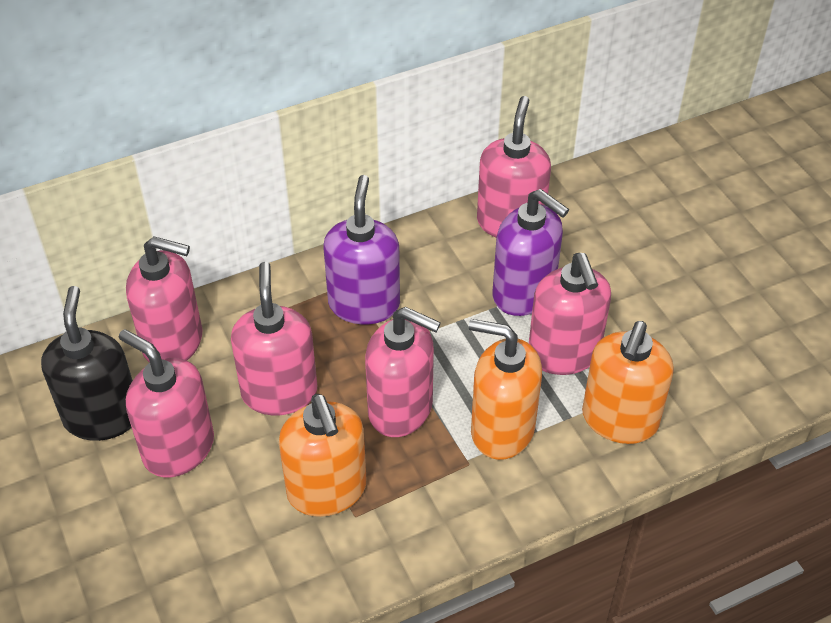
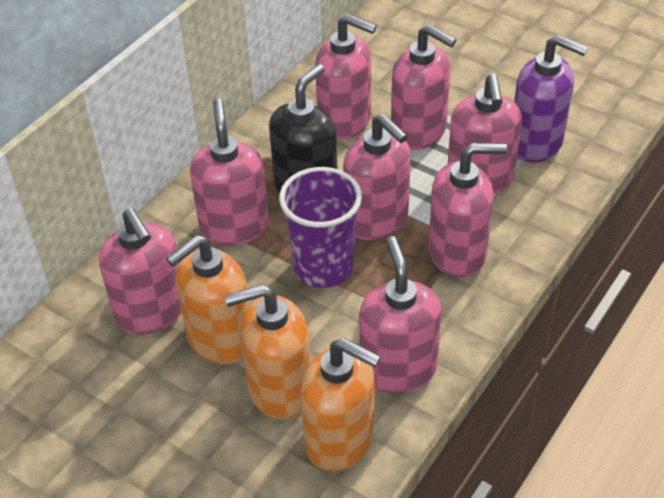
pink soap dispenser: [119,329,214,477] [126,236,202,363] [231,262,317,415] [365,307,441,437] [477,96,551,237] [529,253,611,375] = 6 -> [99,208,182,335] [190,98,269,246] [315,14,377,140] [343,114,411,240] [359,236,442,394] [391,24,456,150] [428,143,507,278] [448,73,522,194] = 8
purple cup: none = 0 -> [279,167,362,288] = 1
purple soap dispenser: [324,175,400,324] [493,189,569,316] = 2 -> [514,35,588,163] = 1

